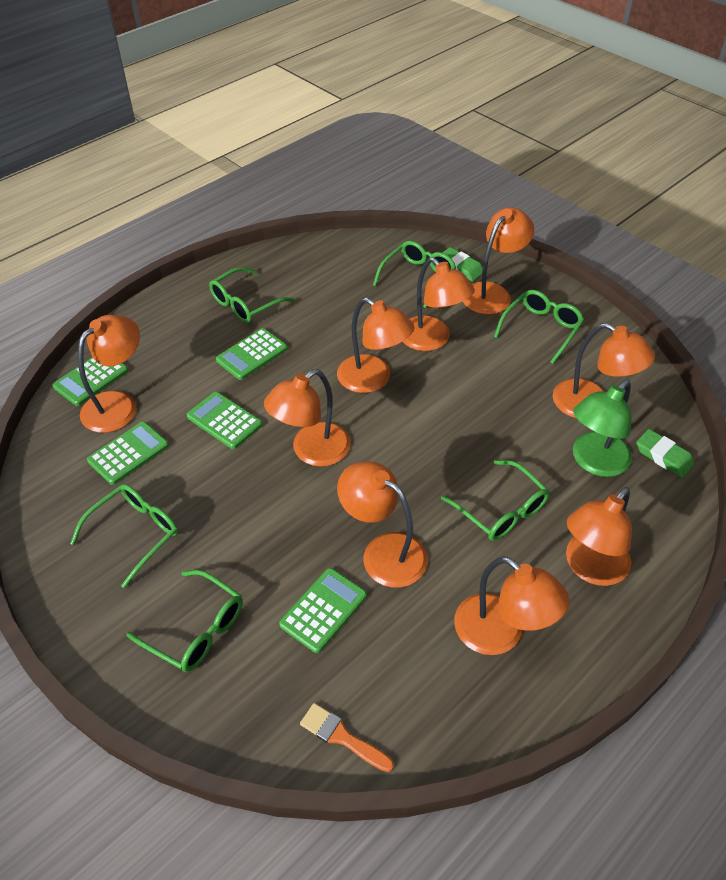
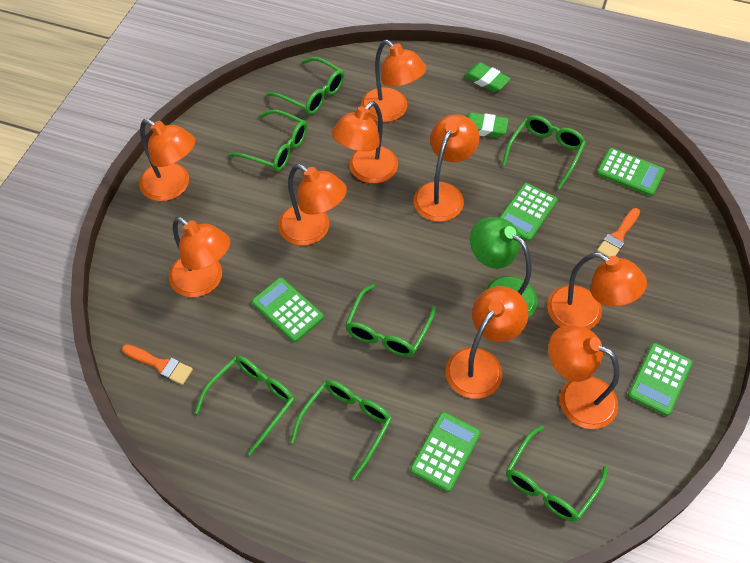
green glasses: [70,484,179,588] [126,570,243,672] [209,267,295,323] [373,241,456,308] [441,460,550,541] [494,290,584,364] = 6 -> [195,356,295,456] [228,110,307,172] [266,57,345,115] [290,380,392,480] [345,284,436,357] [502,115,586,189] [506,425,608,522] = 7
orange brush: [300,703,394,772] = 1 -> [122,344,193,385] [597,208,640,257] = 2

